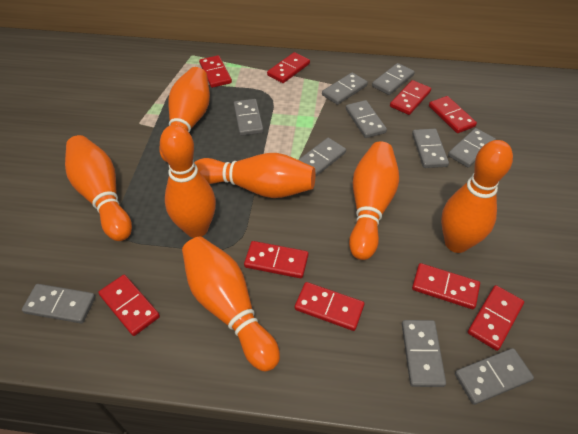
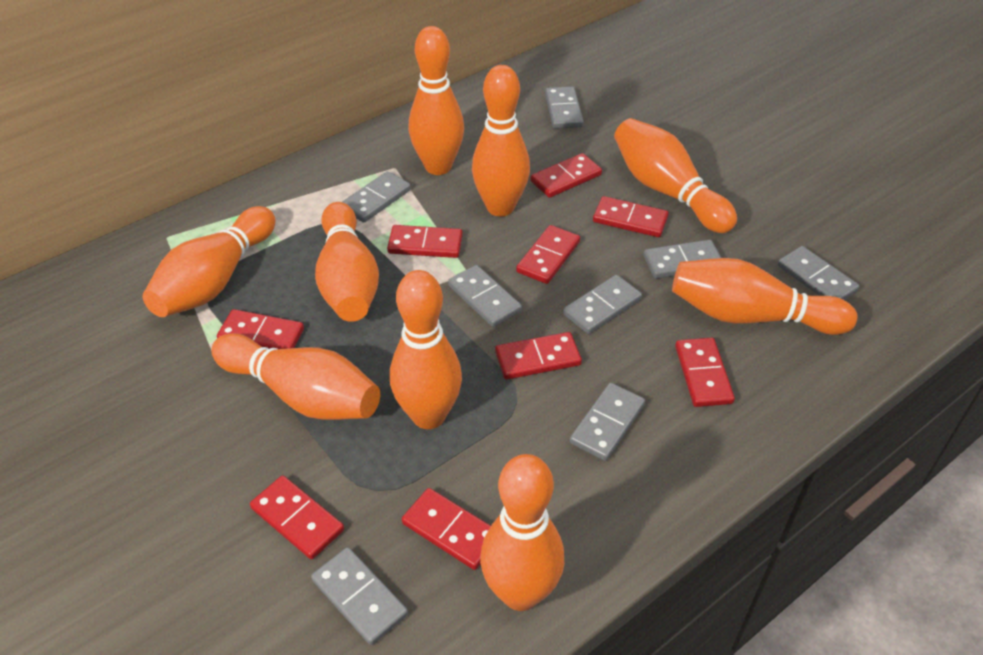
grey domino: [22,284,96,323] [234,99,264,136] [298,138,346,177] [322,73,368,105] [346,100,387,138] [372,63,415,95] [402,320,446,387] [412,129,449,168] [448,128,496,168] [455,348,534,405] = 10 -> [311,547,408,645] [342,171,411,223] [448,265,522,327] [545,86,584,129] [563,275,642,334] [570,383,645,461] [643,239,721,279] [778,246,859,300] = 8
orange bowling pin: [65,135,132,241] [159,67,210,162] [160,125,216,238] [182,237,280,372] [194,153,315,198] [349,141,399,260] [441,140,513,253] = 7 -> [143,206,275,317] [211,333,380,420] [315,202,379,322] [390,270,462,429] [408,26,464,175] [472,65,530,217] [480,454,564,611] [614,118,737,233] [672,258,857,335] = 9

